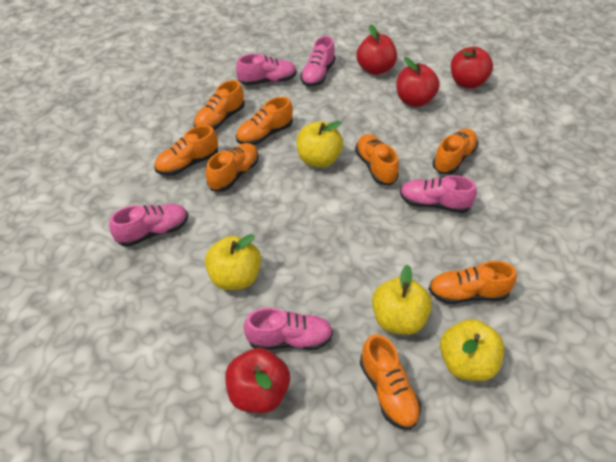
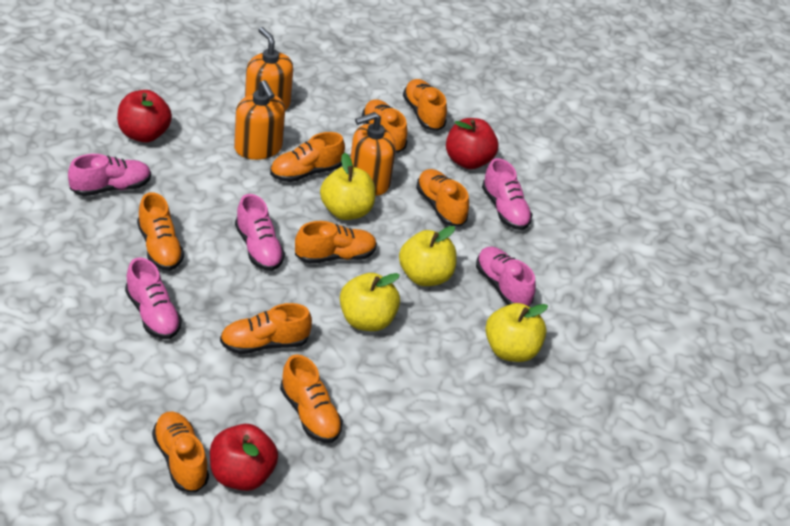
orange shoe: [154,125,218,176] [194,80,245,130] [206,143,259,192] [236,97,293,145] [355,134,399,185] [360,334,421,430] [429,261,517,304] [432,128,478,174] = 8 -> [137,192,184,271] [152,411,209,493] [220,303,312,354] [270,132,345,182] [280,354,343,443] [295,221,377,264] [362,99,408,153] [403,79,447,131] [416,169,469,227] = 9
orange soap dispenser: none = 0 -> [234,80,285,160] [245,27,293,111] [350,112,396,196] = 3
red apple: [225,348,290,413] [356,24,397,75] [396,57,440,107] [451,47,493,89] = 4 -> [117,90,172,142] [210,424,278,491] [446,118,498,169] = 3

